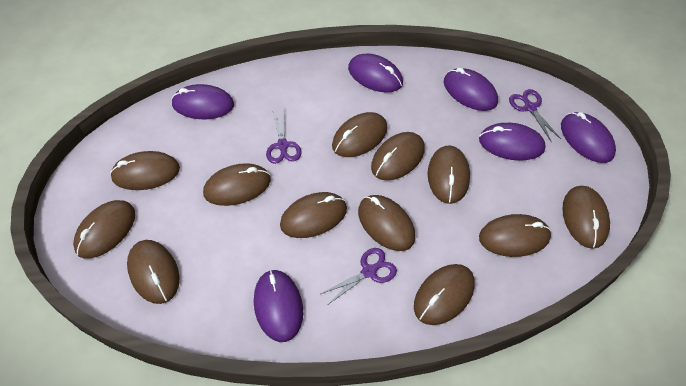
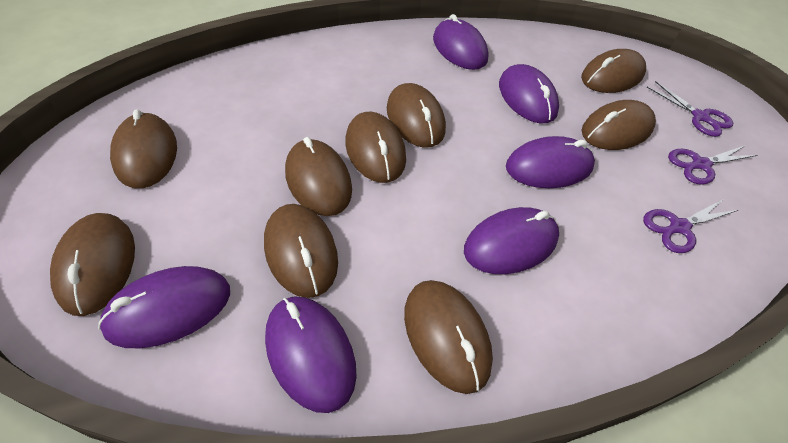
brown mouse: [73,200,135,259] [110,151,180,190] [127,240,180,304] [203,163,271,206] [280,192,347,238] [332,112,388,157] [358,195,415,251] [371,132,425,180] [414,264,475,325] [428,145,470,204] [479,214,551,257] [562,186,610,249] = 12 -> [50,213,135,316] [110,109,177,188] [264,204,338,298] [285,137,352,216] [345,112,406,183] [387,83,446,148] [404,280,493,394] [581,49,646,93] [581,100,656,150] = 9

